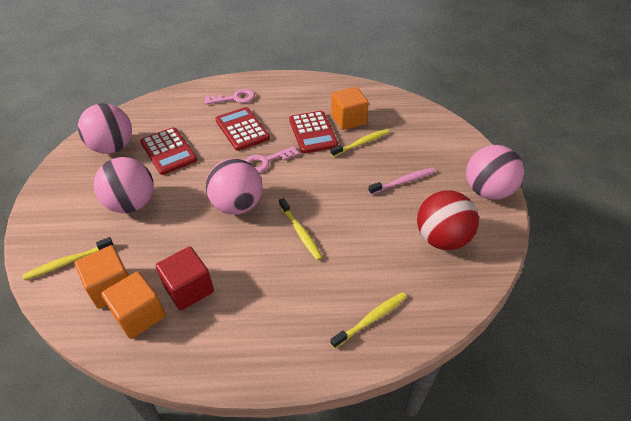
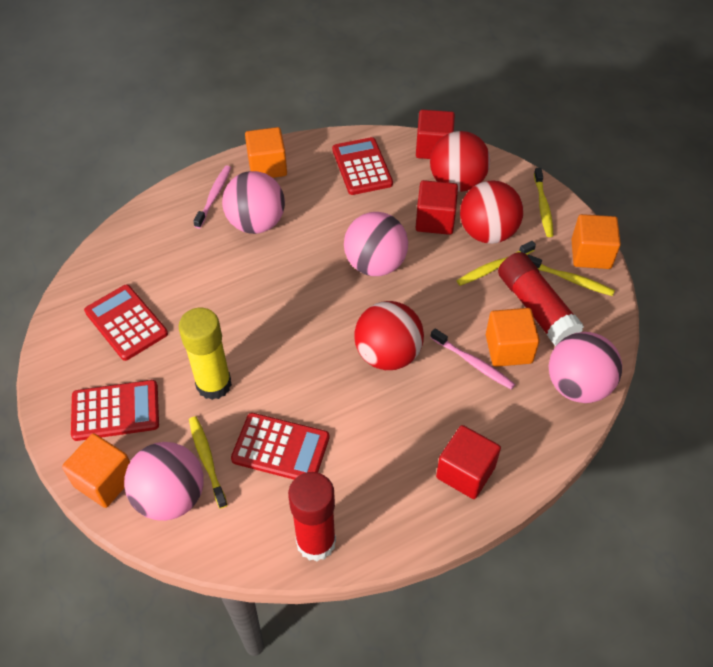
orange cube: [75,245,129,309] [101,271,166,339] [331,87,369,130] = 3 -> [62,433,130,508] [245,127,287,178] [486,308,540,367] [571,214,621,269] = 4
pink key: [205,89,255,105] [245,146,299,173] = 2 -> none = 0
pink toothbrush: [368,168,435,195] = 1 -> [193,166,231,229] [430,329,515,390] = 2
red ball: [417,190,479,250] = 1 -> [354,301,424,370] [430,131,490,192] [460,181,523,244] = 3
red calculator: [140,127,197,175] [215,107,270,151] [289,111,338,153] = 3 -> [71,380,159,441] [84,285,168,361] [231,413,329,479] [332,137,393,195] = 4
red cube: [156,246,214,311] = 1 -> [416,110,455,159] [416,180,458,235] [436,425,501,499] = 3
red glue stick: none = 0 -> [288,472,336,561] [498,252,584,346] = 2
yellow glue stick: none = 0 -> [178,308,232,400] = 1

